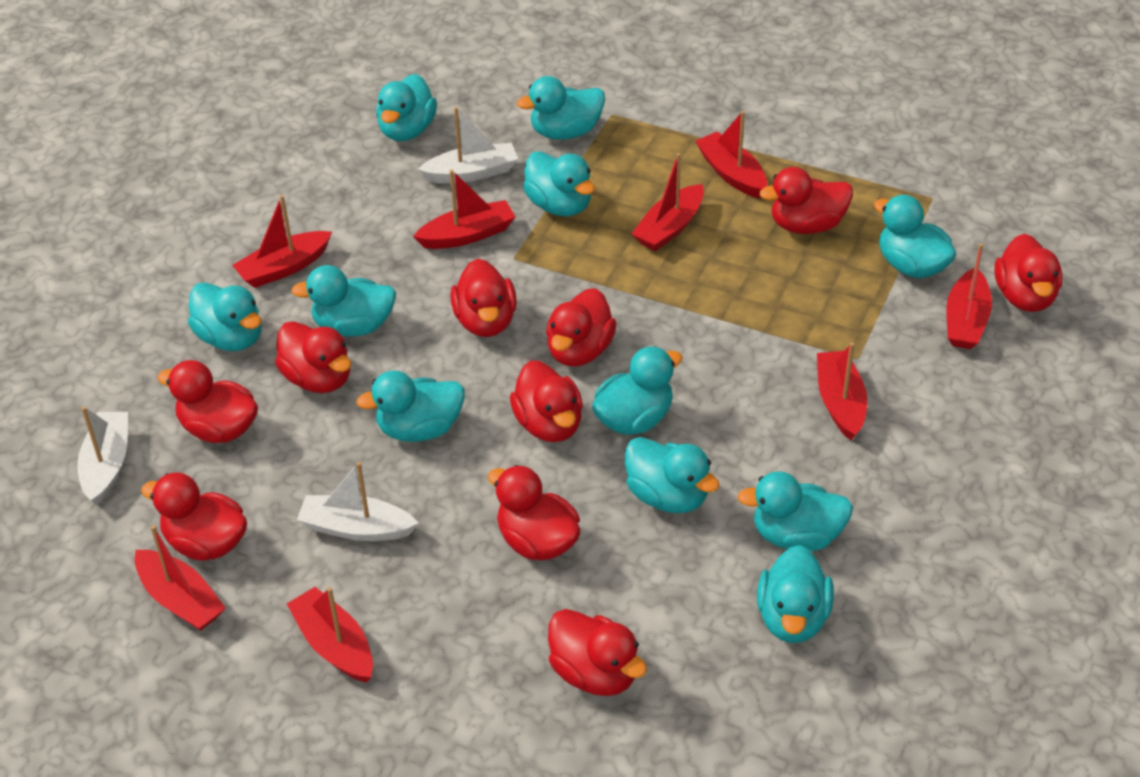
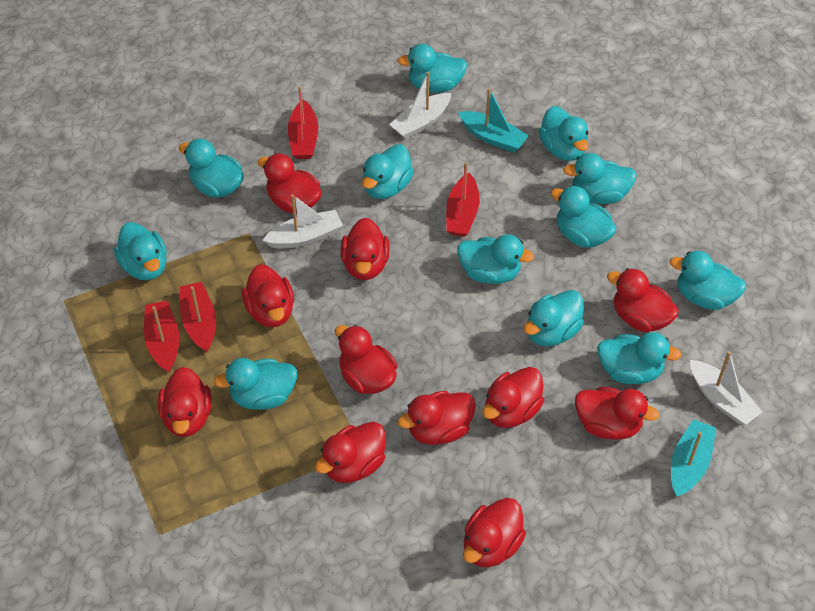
red boat: [135,525,226,631] [232,195,332,288] [287,587,373,682] [413,170,516,249] [632,153,704,251] [695,111,767,198] [817,342,867,440] [946,243,992,349] = 8 -> [144,300,179,373] [180,282,216,353] [288,86,318,159] [446,162,480,237] = 4
red duck: [141,472,247,561] [157,360,258,443] [275,321,351,393] [450,259,517,337] [488,465,581,560] [510,360,583,442] [546,288,617,367] [548,609,647,696] [759,167,853,234] [994,234,1062,312] = 10 -> [158,367,212,437] [242,264,294,327] [258,153,322,213] [315,422,386,483] [335,325,397,394] [340,218,390,280] [398,391,476,445] [463,498,526,567] [482,367,544,428] [575,387,659,440] [607,268,679,332] = 11
turquoise boat: none = 0 -> [458,88,529,152] [671,419,716,497] = 2
turquoise duck: [188,282,262,351] [291,265,396,337] [356,370,464,442] [376,74,437,141] [517,76,605,140] [523,151,595,216] [592,346,683,435] [625,437,720,513] [737,471,853,551] [757,545,834,643] [874,195,957,278] = 11 -> [114,222,167,280] [179,139,244,197] [214,358,297,410] [362,144,414,199] [398,44,467,93] [457,234,534,284] [524,290,584,346] [539,106,589,161] [551,186,617,248] [563,153,637,204] [597,332,681,384] [670,251,746,310] = 12

